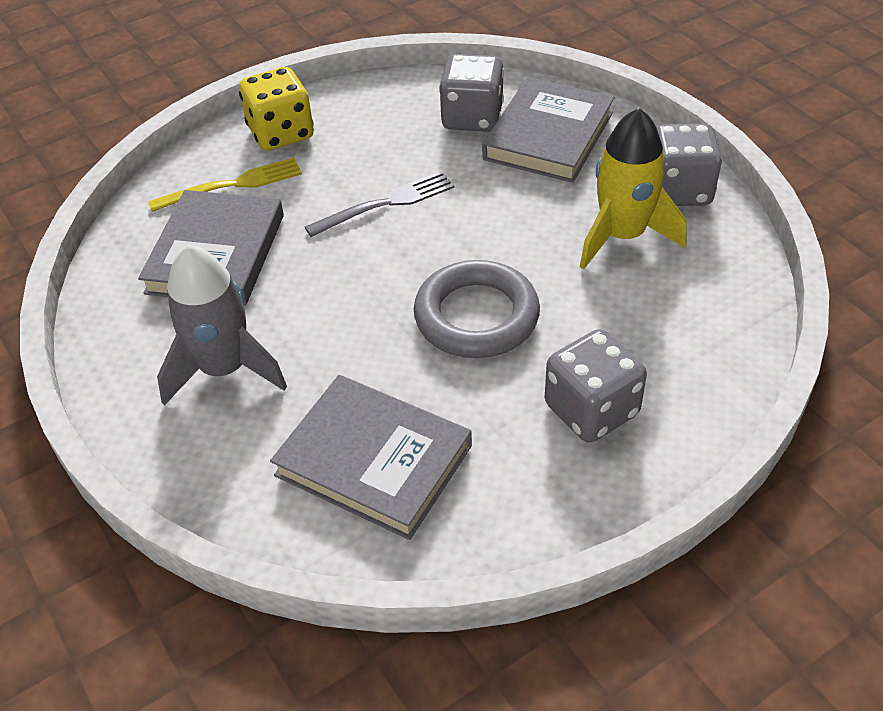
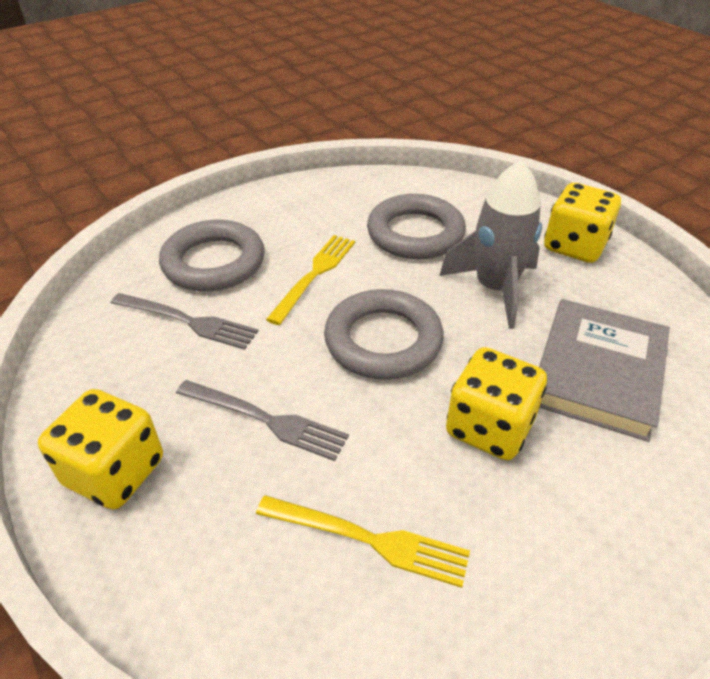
grey book: [138,190,284,306] [270,375,472,540] [482,77,614,183] = 3 -> [539,299,670,442] = 1
grey dice: [439,54,504,132] [545,329,647,442] [656,124,722,206] = 3 -> none = 0
grey fork: [305,171,454,237] = 1 -> [111,293,258,350] [176,380,349,461] = 2
grey ring: [414,260,540,358] = 1 -> [159,220,265,291] [324,289,444,380] [367,194,466,259] = 3
yellow dice: [239,67,314,151] = 1 -> [38,389,163,510] [446,347,547,460] [544,183,621,263] = 3
yellow fork: [148,157,302,212] = 1 -> [256,495,470,588] [266,235,355,325] = 2
yellow rocket: [580,108,687,270] = 1 -> none = 0

